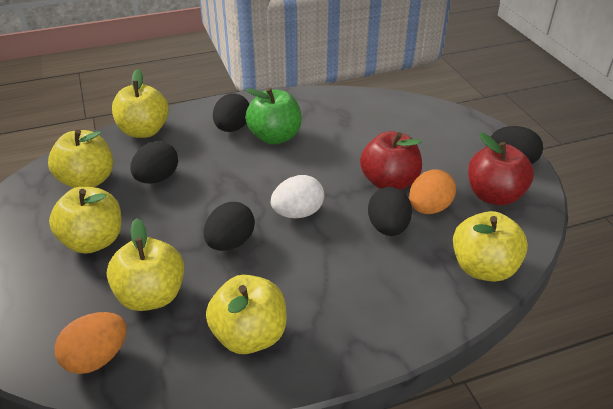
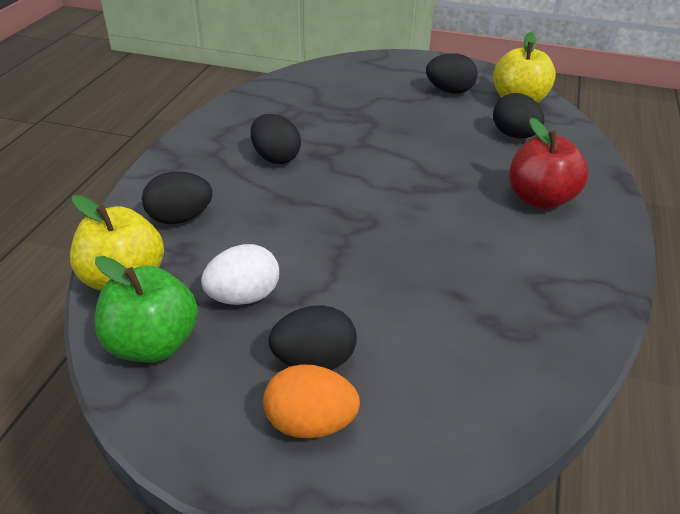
orange egg: [55,312,127,374] [409,169,456,214] = 2 -> [263,364,360,439] = 1
red apple: [360,131,422,190] [468,133,534,206] = 2 -> [509,117,588,209] = 1
yellow apple: [48,130,113,188] [49,187,122,254] [107,218,184,311] [112,69,169,138] [206,275,287,354] [453,211,528,282] = 6 -> [70,195,164,291] [493,32,556,103] = 2

